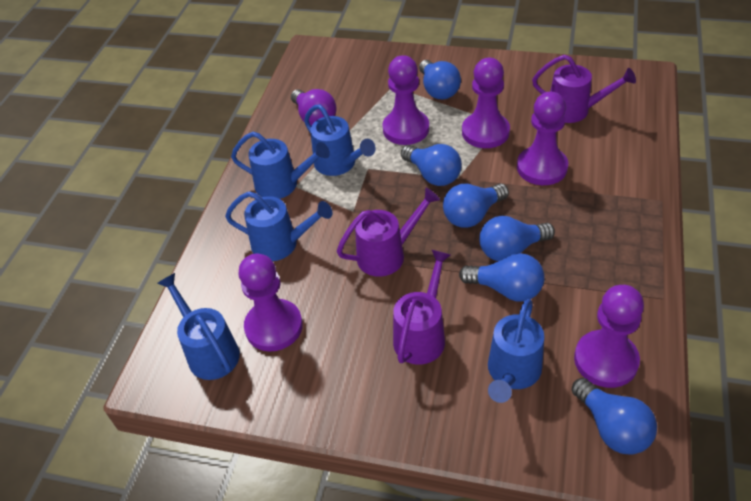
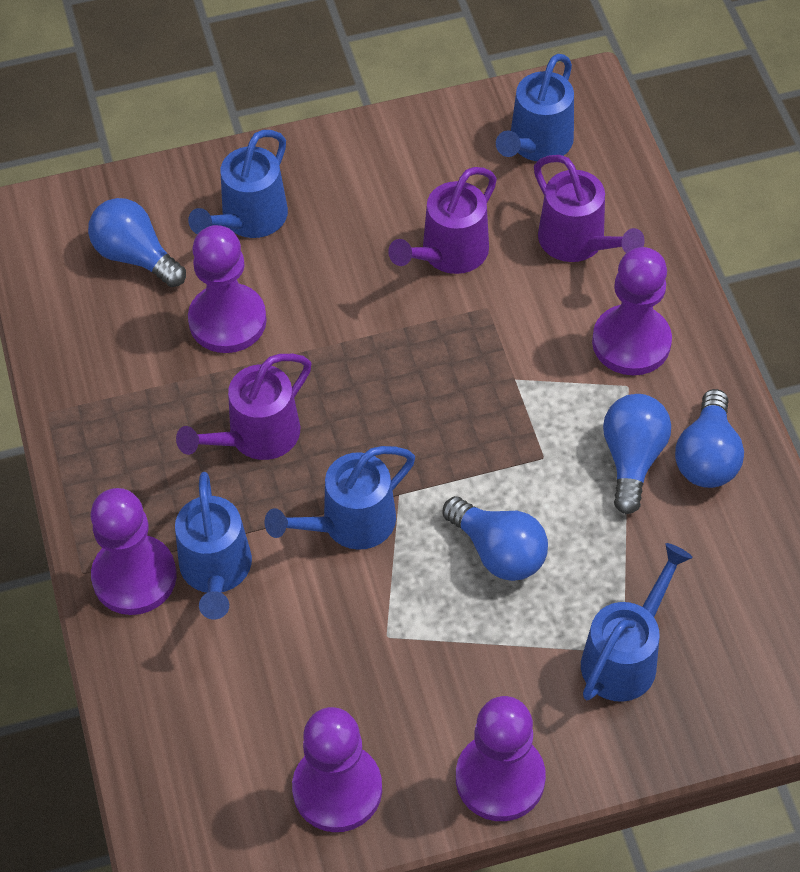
blue light bulb: [401,144,462,186] [419,60,461,99] [443,184,509,228] [459,253,545,302] [479,216,555,261] [572,378,657,455] = 6 -> [88,198,186,287] [442,496,548,581] [603,394,671,514] [675,389,744,488] = 4
purple light bulb: [291,89,337,126] = 1 -> none = 0

